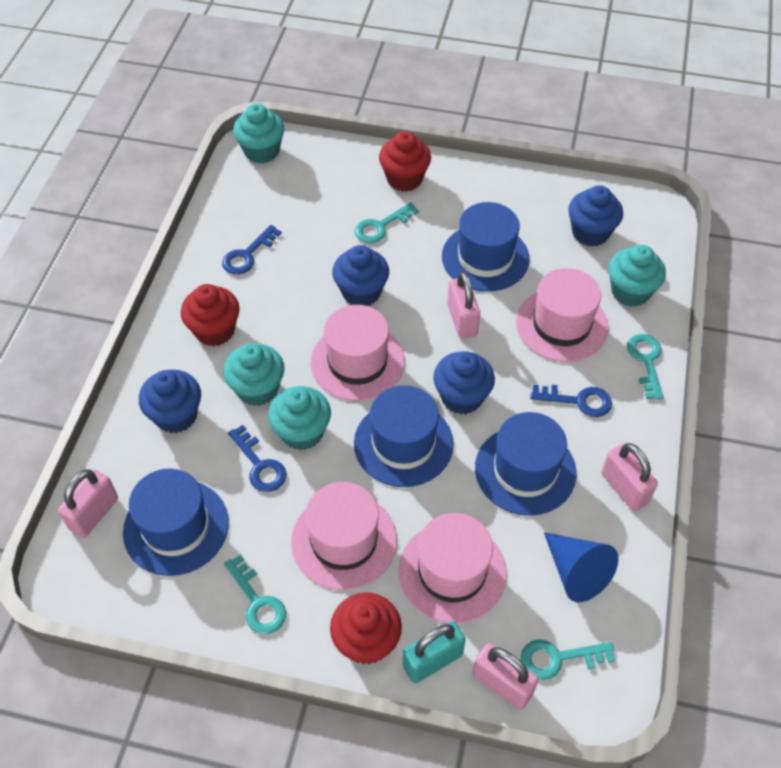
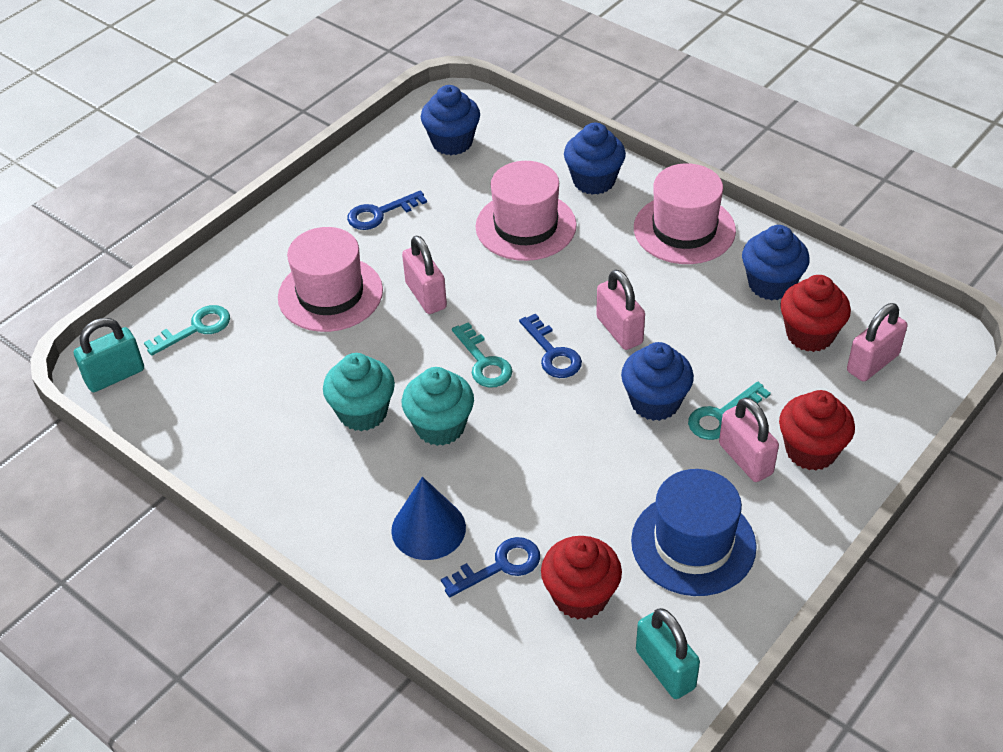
blue hat: [123,468,229,576] [354,385,454,487] [442,202,530,292] [475,412,576,516] = 4 -> [631,469,757,596] = 1
pink hat: [291,482,397,590] [311,305,405,401] [399,513,507,623] [516,268,608,362] = 4 -> [278,227,383,332] [476,161,577,261] [634,163,736,264] = 3
turquoise cupcake: [223,343,285,406] [233,103,285,163] [268,386,331,450] [608,245,666,307] = 4 -> [323,353,395,431] [402,367,474,446] = 2
turquoise key: [224,555,286,635] [355,202,419,243] [521,639,615,680] [627,334,663,400] = 4 -> [144,305,230,356] [452,322,512,388] [688,382,771,440] = 3
turquoise padlock: [403,621,466,683] = 1 -> [74,318,144,392] [636,608,700,699] = 2

